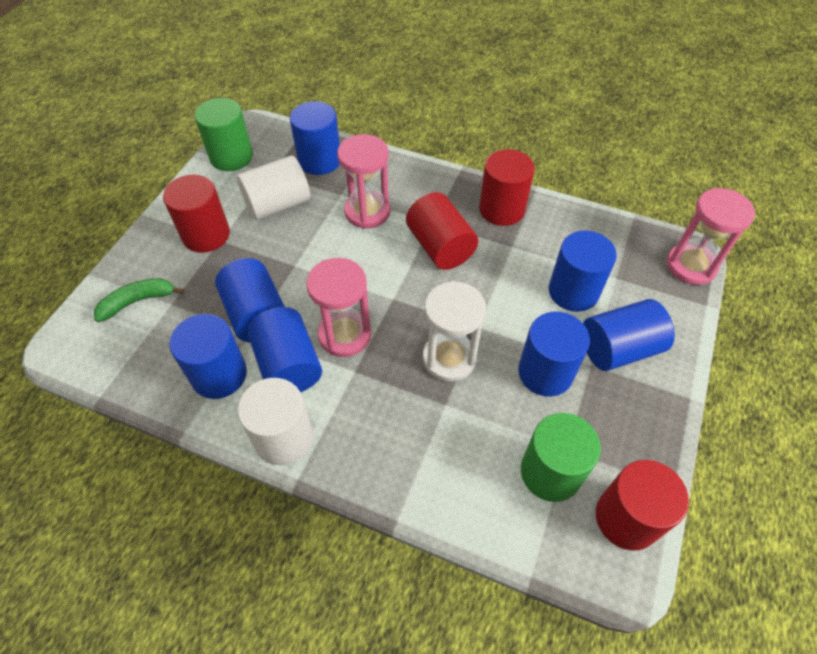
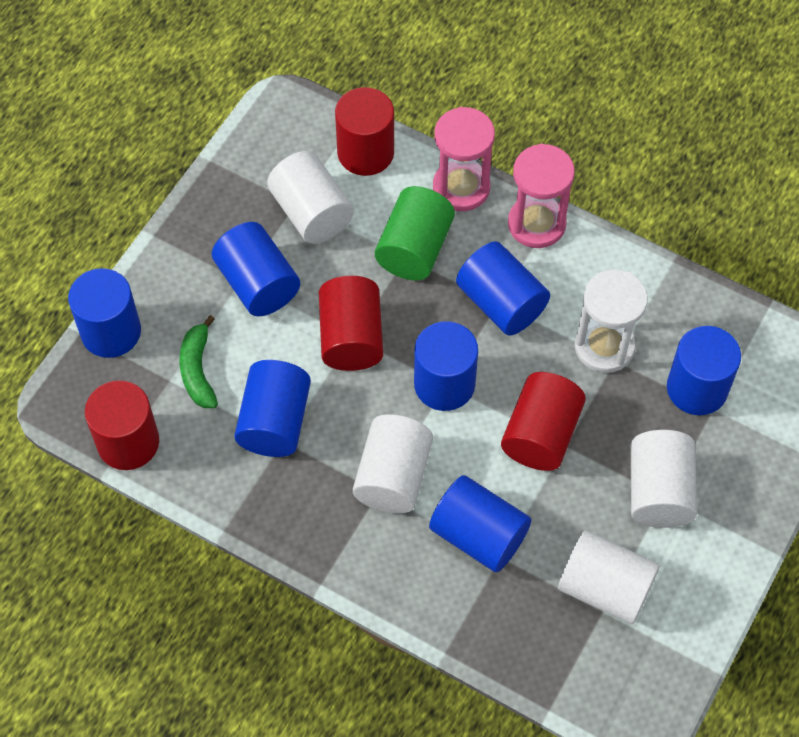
green cylinder: [195,98,253,171] [521,413,601,502] = 2 -> [375,186,455,280] = 1
pink hourglass: [306,258,371,357] [337,134,390,229] [667,188,755,285] = 3 -> [433,107,495,211] [508,144,575,248] = 2
white cylinder: [237,156,310,220] [238,378,313,465] = 2 -> [267,151,354,244] [353,414,433,514] [558,530,660,624] [631,430,697,528] = 4

